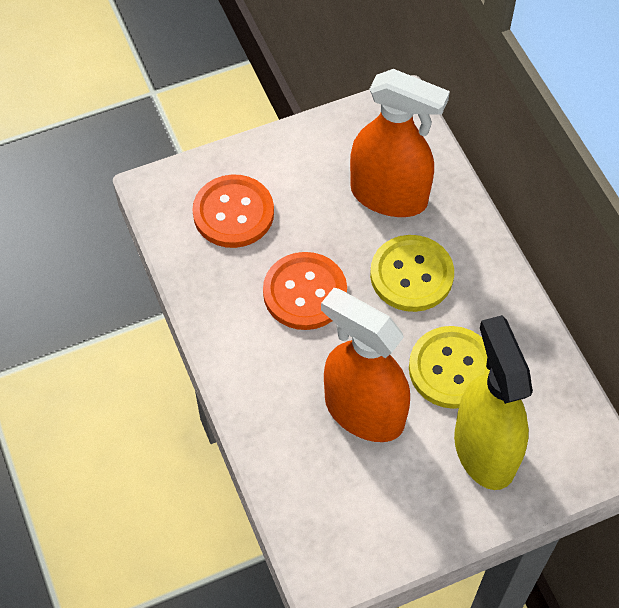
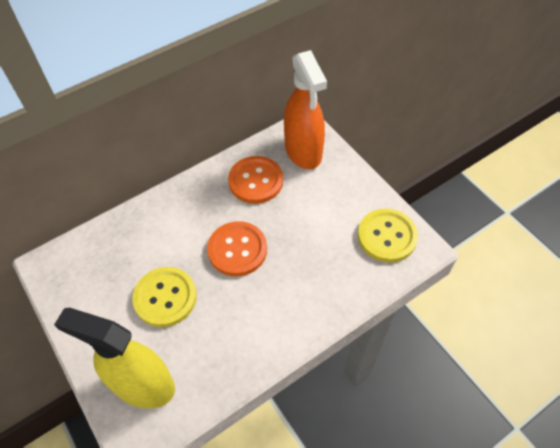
orange spray bottle: [321,288,410,442] [350,69,450,217] = 2 -> [284,50,327,169] = 1

